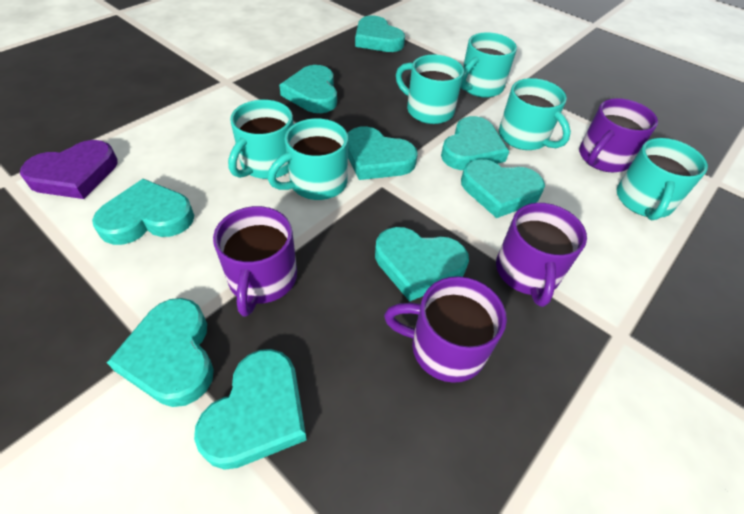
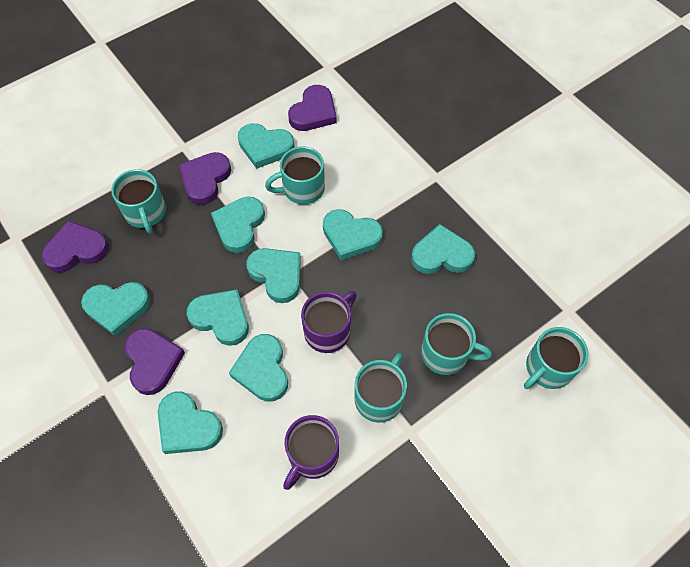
purple heart: [20,140,118,199] = 1 -> [42,221,109,273] [125,328,185,395] [179,152,231,205] [288,85,337,131] = 4
purple mug: [213,206,297,317] [384,276,507,383] [496,203,587,307] [579,98,658,172] = 4 -> [283,415,339,490] [301,291,357,353] = 2
turquoise mug: [228,100,294,179] [267,118,348,200] [396,55,464,124] [461,32,517,98] [499,78,571,150] [617,138,708,220] = 6 -> [111,169,166,234] [265,146,325,204] [355,353,407,423] [421,313,492,375] [524,327,589,389] = 5

